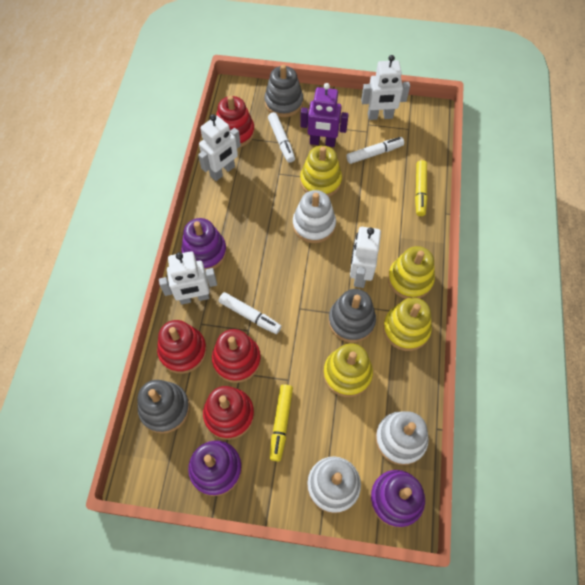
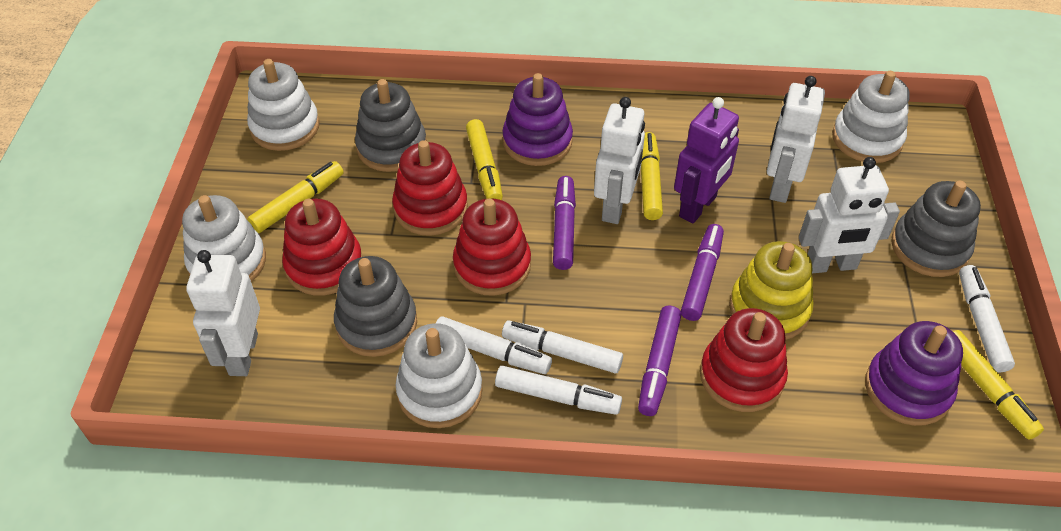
purple marker: none = 0 -> [553,176,576,270] [638,305,681,416] [681,224,724,321] = 3
purple stacking toy: [181,218,227,270] [188,441,242,496] [370,470,425,528] = 3 -> [502,73,573,166] [865,321,963,426] = 2
white marker: [219,292,281,334] [268,112,295,163] [347,137,404,164] = 3 -> [436,316,552,374] [495,366,622,415] [502,320,623,373] [959,265,1015,372] = 4
white stacking toy: [293,190,336,243] [307,456,361,513] [375,411,429,465] = 3 -> [182,195,266,282] [247,59,320,151] [395,323,483,428] [832,71,909,163] = 4
yellow marker: [270,384,293,461] [415,160,427,216] = 2 -> [247,161,344,233] [466,119,503,200] [641,132,663,220] [953,330,1044,440] = 4
yellow stacking toy: [300,145,342,197] [323,343,373,397] [383,297,432,351] [388,246,435,299] = 4 -> [729,241,814,340] = 1

